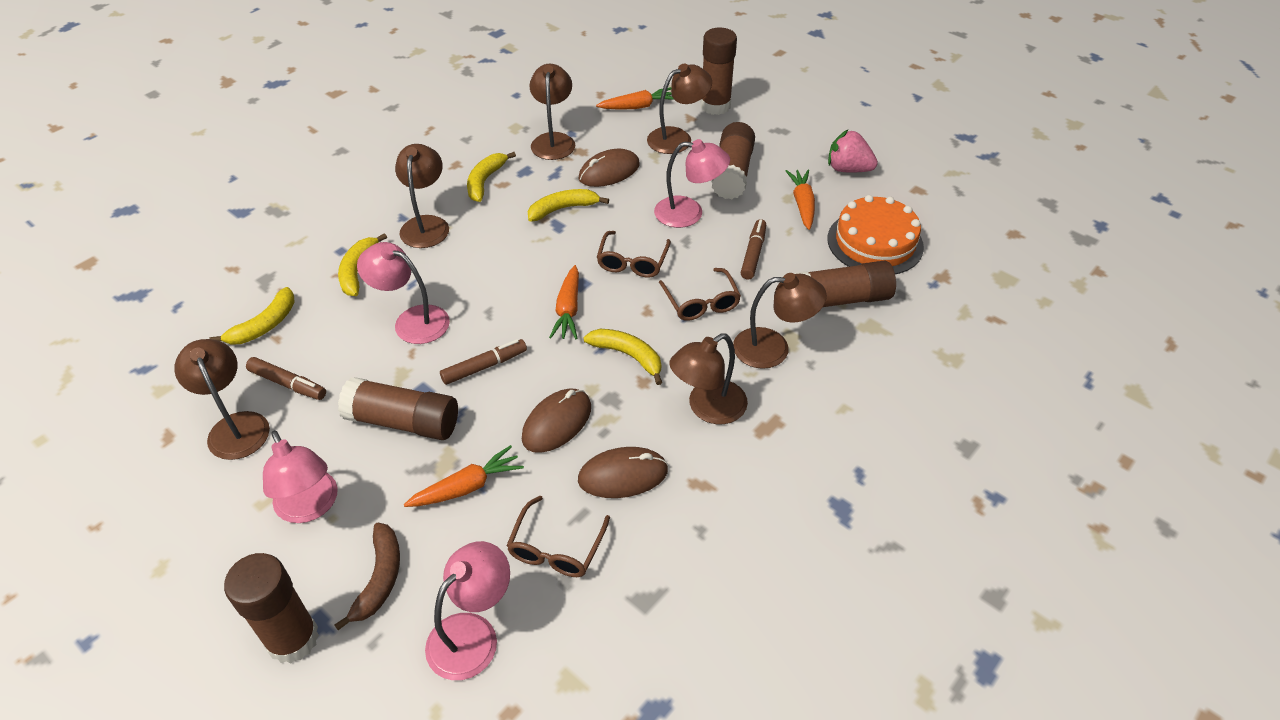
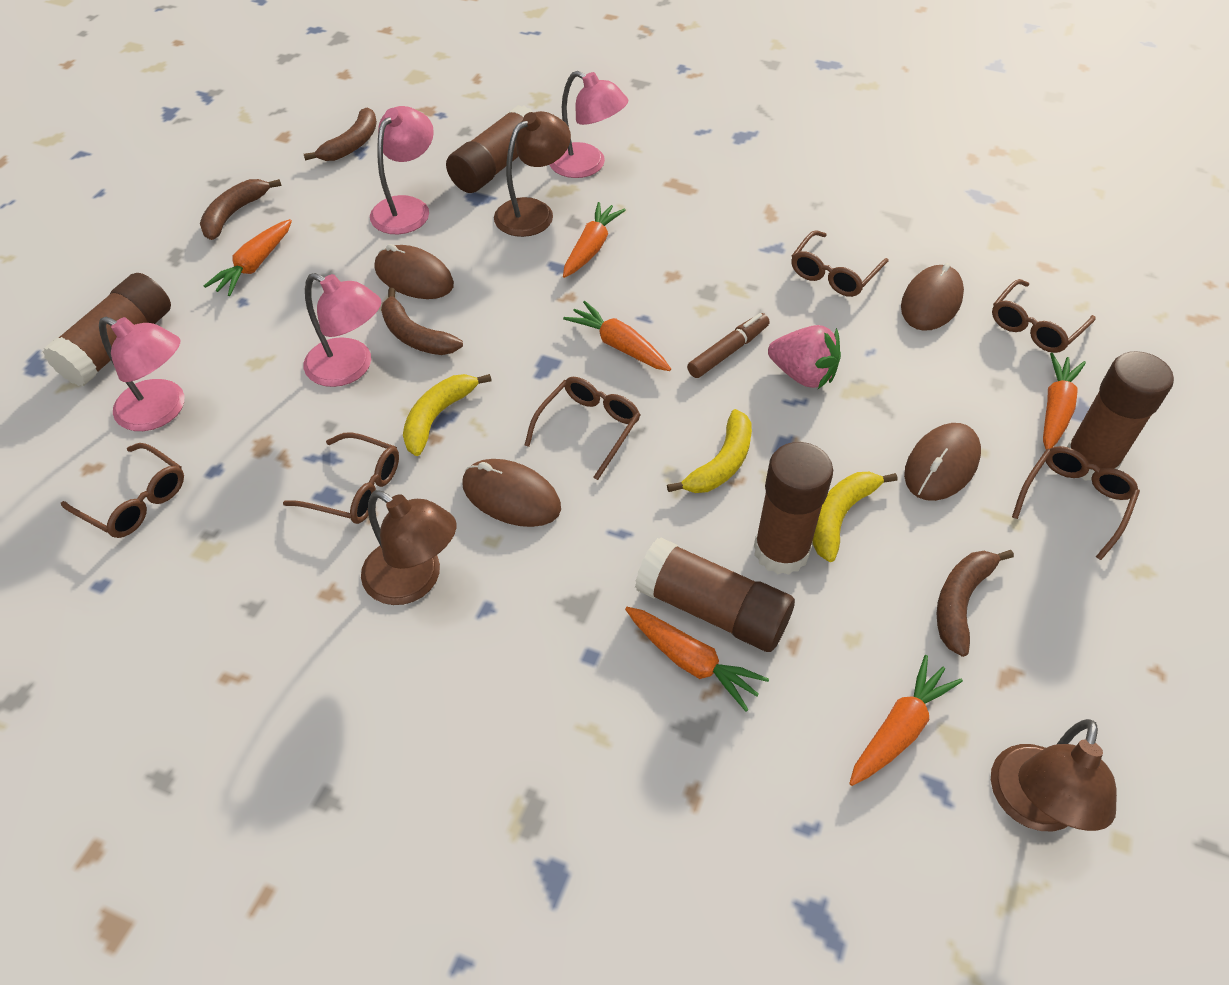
brown banana: [334,523,400,630] = 1 -> [200,179,282,240] [304,108,377,161] [381,288,463,355] [937,550,1014,657] = 4
brown glasses: [506,496,610,577] [597,231,671,278] [659,268,741,321] = 3 -> [61,443,184,538] [283,432,399,524] [524,377,640,480] [791,230,889,297] [992,279,1096,353] [1012,446,1140,560] = 6
brown lamp: [174,339,270,460] [395,144,449,248] [529,64,575,160] [647,64,712,154] [669,333,748,424] [733,273,827,369] = 6 -> [361,490,456,605] [494,111,571,237] [991,719,1117,831] = 3
brown marker: [246,357,326,400] [440,339,527,385] [741,219,766,280] = 3 -> [687,313,770,378] = 1
brown mouse: [522,388,591,453] [578,447,668,498] [579,149,640,187] = 3 -> [375,244,454,299] [463,459,561,527] [901,263,964,331] [904,423,981,501] = 4
orange cake: [827,195,924,274] = 1 -> none = 0
orange carrot: [404,445,524,507] [549,265,579,339] [596,87,674,110] [786,170,815,230] = 4 -> [204,219,292,296] [563,202,626,278] [563,301,671,371] [625,607,769,711] [849,655,963,786] [1043,353,1086,449] = 6
yellow banana: [209,287,295,344] [338,233,387,296] [467,152,516,202] [528,189,609,222] [583,329,662,385] = 5 -> [403,374,492,456] [667,409,752,493] [813,472,897,562] = 3

